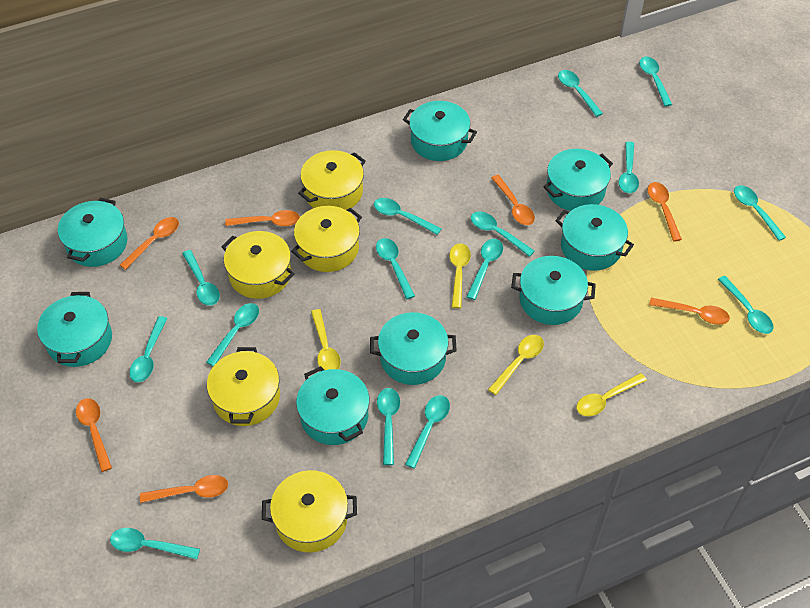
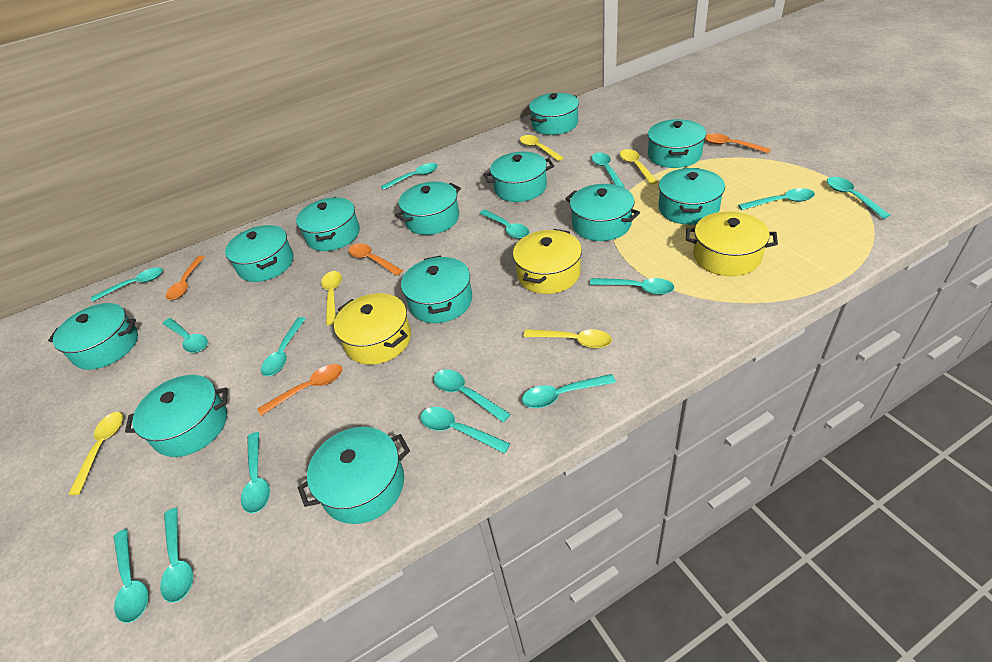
orange spoon: [76,398,112,472] [120,217,179,270] [140,475,228,503] [225,210,300,227] [491,175,535,225] [647,182,682,241] [649,298,730,325] = 7 -> [166,256,205,300] [257,364,343,416] [349,243,403,276] [705,133,771,153] = 4
turquoise pot: [37,292,112,367] [58,198,128,267] [296,366,370,445] [370,312,457,385] [403,101,477,161] [511,256,596,325] [543,149,613,211] [555,204,634,271] = 8 -> [48,303,138,370] [125,375,228,457] [225,225,294,282] [296,197,360,251] [298,427,410,524] [395,182,461,235] [401,255,472,323] [483,152,554,202] [529,93,579,135] [565,184,640,241] [648,119,706,168] [658,168,725,225] = 12
yellow pot: [207,347,280,426] [221,231,295,299] [262,470,357,552] [291,206,362,272] [298,150,366,210] = 5 -> [334,293,411,365] [513,229,582,294] [686,211,778,276] = 3
yellow spoon: [311,309,341,370] [449,243,471,308] [488,335,544,395] [576,373,647,416] = 4 -> [68,412,123,495] [321,271,342,325] [520,135,564,161] [523,329,612,348] [620,149,658,185] = 5

